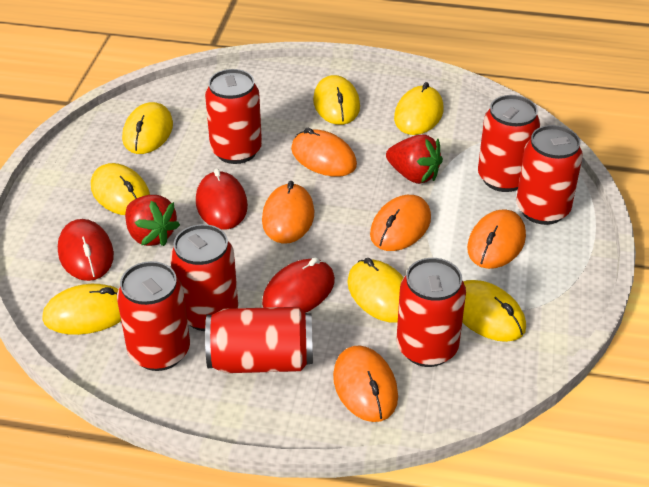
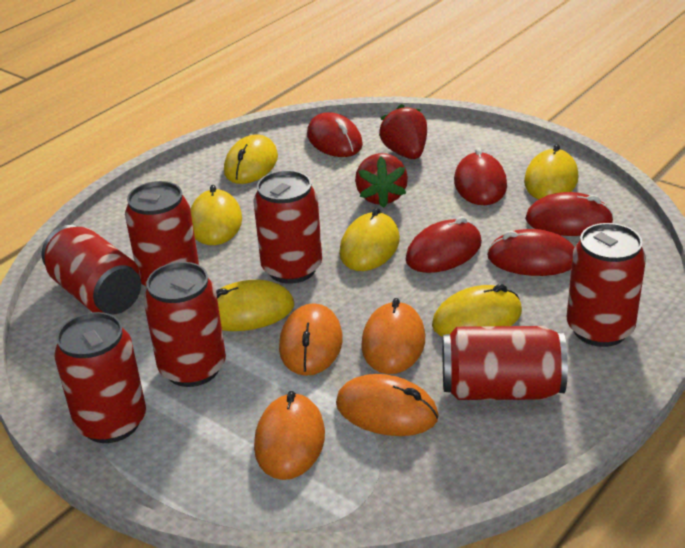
orange mouse: [262,181,314,244] [291,128,357,177] [333,345,398,422] [370,195,431,251] [467,209,526,269] = 5 -> [254,391,325,480] [279,303,343,376] [336,374,439,436] [361,298,425,374] = 4
red mouse: [58,219,114,281] [196,168,248,230] [262,257,335,313] = 3 -> [307,112,363,157] [406,216,482,273] [454,148,507,205] [487,229,574,276] [525,192,614,236] = 5
yellow mouse: [42,284,121,335] [91,163,150,215] [122,102,173,154] [313,75,360,125] [347,258,404,323] [394,82,444,135] [462,280,526,342] = 7 -> [190,185,242,245] [216,280,294,331] [224,134,278,184] [339,208,400,271] [432,284,522,337] [524,144,578,199] = 6

